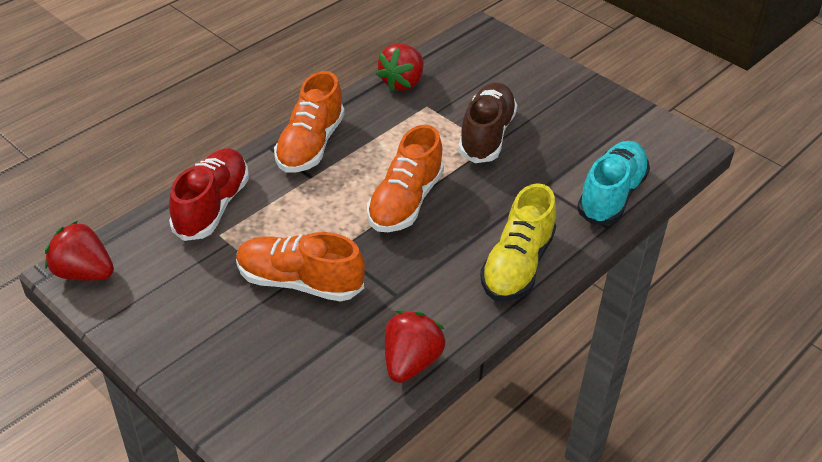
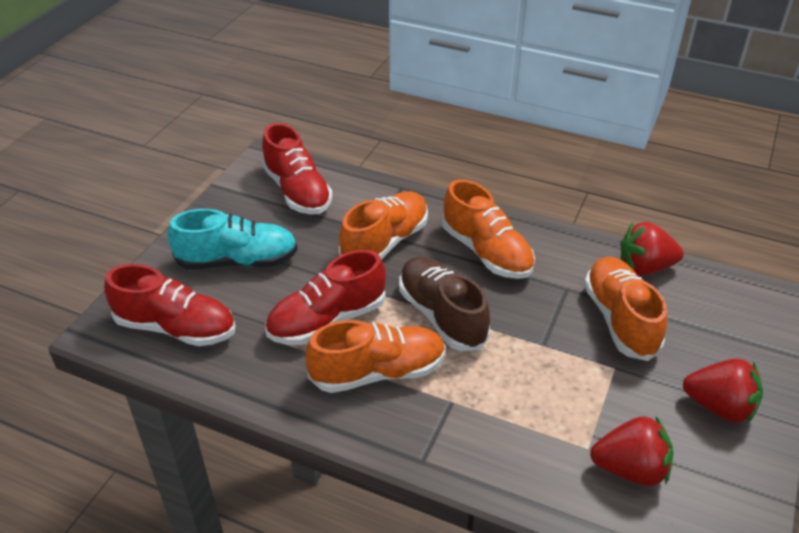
orange shoe: [236,232,365,302] [274,71,345,173] [367,125,444,232] = 3 -> [306,320,446,393] [339,191,428,260] [442,180,535,279] [584,257,667,361] = 4
red shoe: [169,148,249,241] = 1 -> [104,264,235,346] [262,123,332,215] [265,250,386,345] = 3
yellow shoe: [480,183,556,302] = 1 -> none = 0

